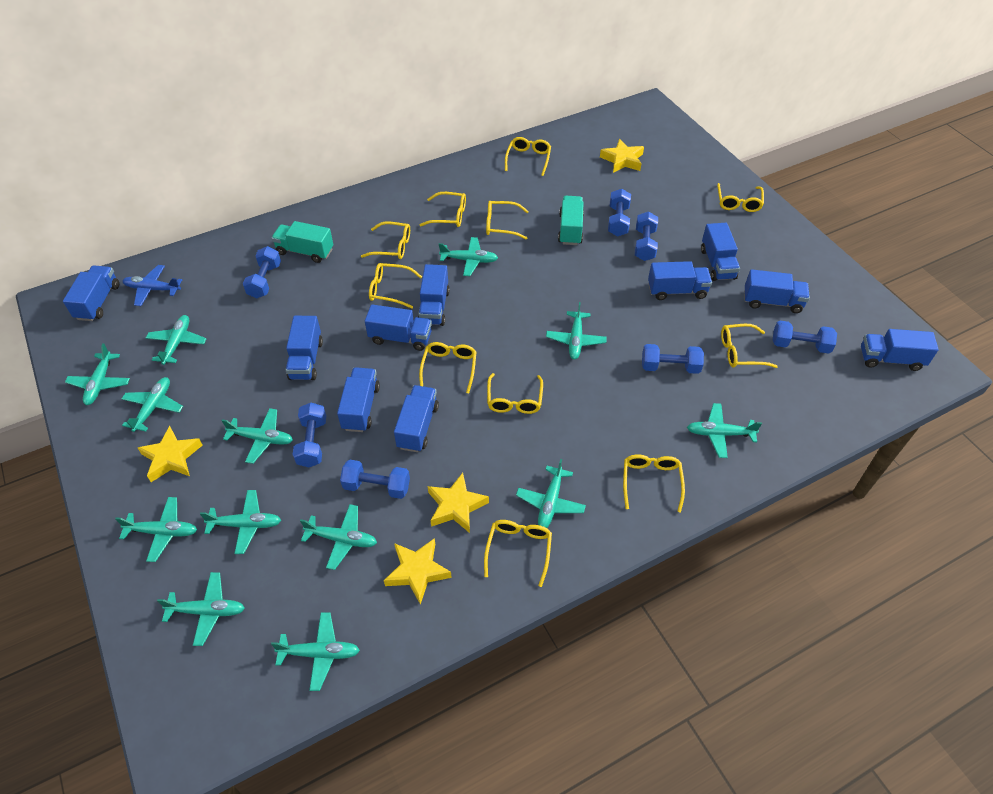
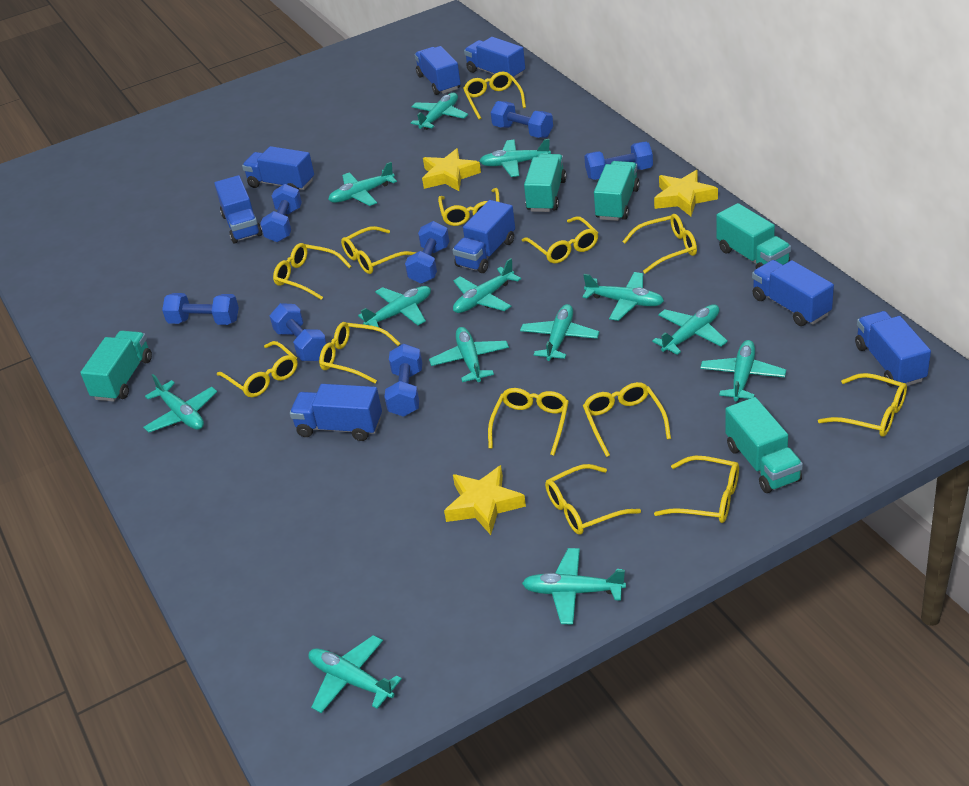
blue plane: [123,265,182,306] = 1 -> none = 0
blue truck: [63,265,119,321] [286,316,323,380] [337,367,380,432] [365,304,432,351] [394,385,439,452] [418,264,450,326] [648,261,712,300] [701,223,740,281] [744,269,810,313] [861,329,939,371] = 10 -> [214,175,262,243] [242,146,314,190] [290,384,382,441] [414,46,461,95] [452,200,515,273] [464,37,525,79] [752,260,834,326] [855,311,931,387] = 8
turquoise truck: [271,221,333,263] [558,196,584,245] = 2 -> [80,331,152,402] [524,154,567,212] [594,161,640,221] [716,203,791,269] [725,397,803,493] = 5
yellow glasses: [361,222,410,259] [369,263,422,309] [419,342,477,393] [420,192,466,227] [484,520,552,587] [486,201,529,239] [487,373,543,414] [505,137,551,176] [623,455,685,513] [717,183,764,212] [721,324,778,368] = 11 -> [217,341,298,397] [273,243,352,300] [319,322,401,383] [341,226,417,274] [438,188,500,226] [463,72,526,120] [488,388,569,456] [522,216,598,263] [545,464,641,535] [583,382,671,457] [622,214,697,274] [654,456,739,523] [818,373,907,437] = 13
yellow star: [138,426,203,482] [384,538,452,605] [428,473,489,533] [600,139,644,173] = 4 -> [422,148,481,191] [444,465,526,535] [654,170,718,216] = 3

